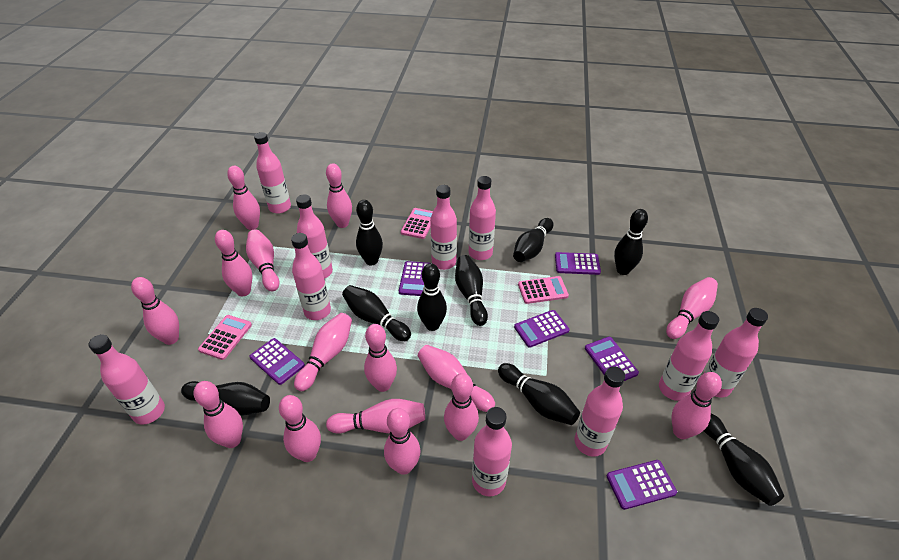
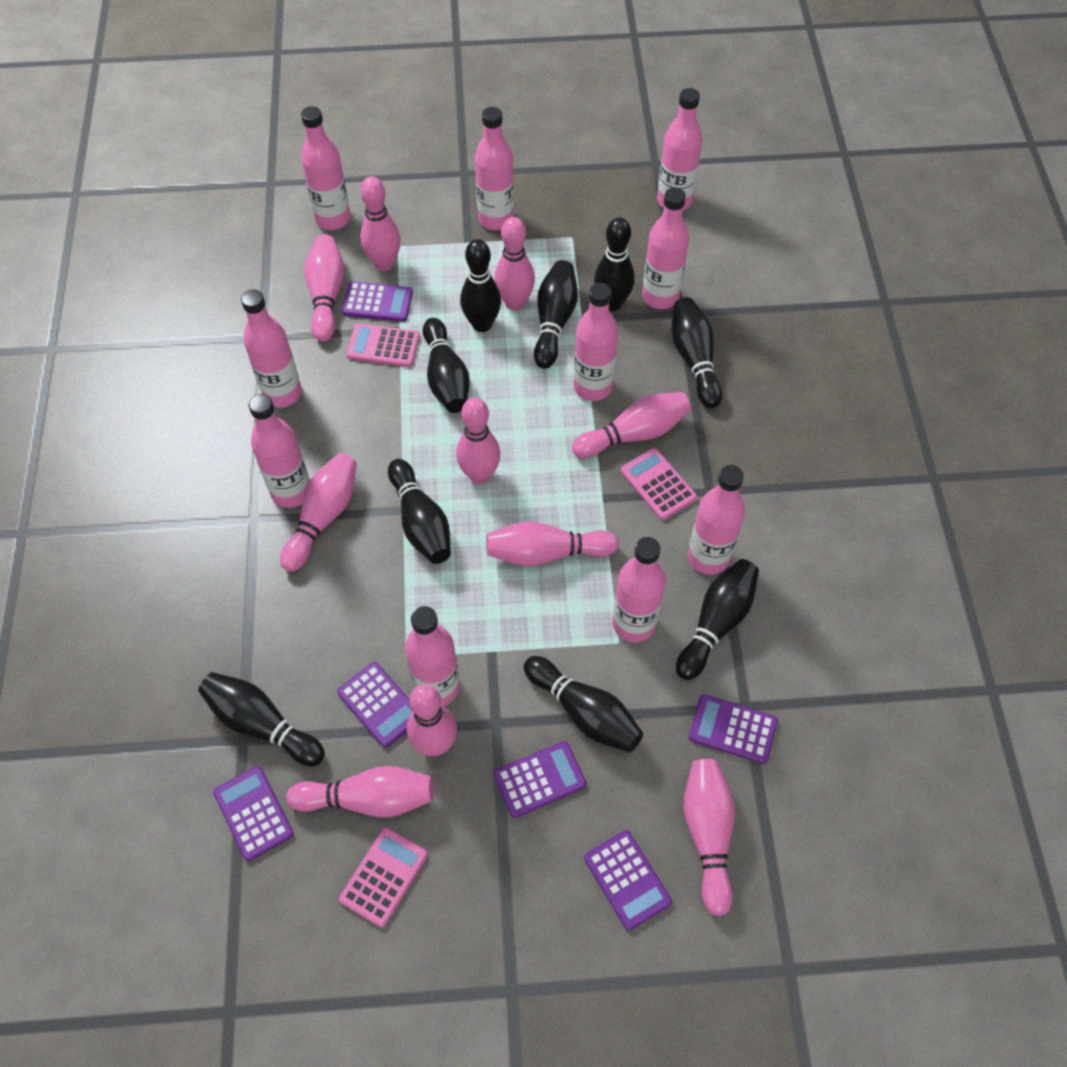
pink bowling pin: [131,277,179,345] [194,381,243,448] [215,230,252,296] [227,166,260,230] [246,229,279,291] [279,395,321,462] [294,313,352,391] [326,163,352,228] [326,399,425,434] [364,324,397,392] [384,408,421,475] [418,345,495,412] [444,373,479,441] [666,277,718,339] [671,372,722,439] = 15 -> [280,453,357,572] [286,766,434,817] [304,234,344,342] [360,176,401,271] [407,684,457,756] [456,397,501,484] [486,521,619,567] [494,217,535,311] [572,392,691,458] [683,759,735,916] = 10

